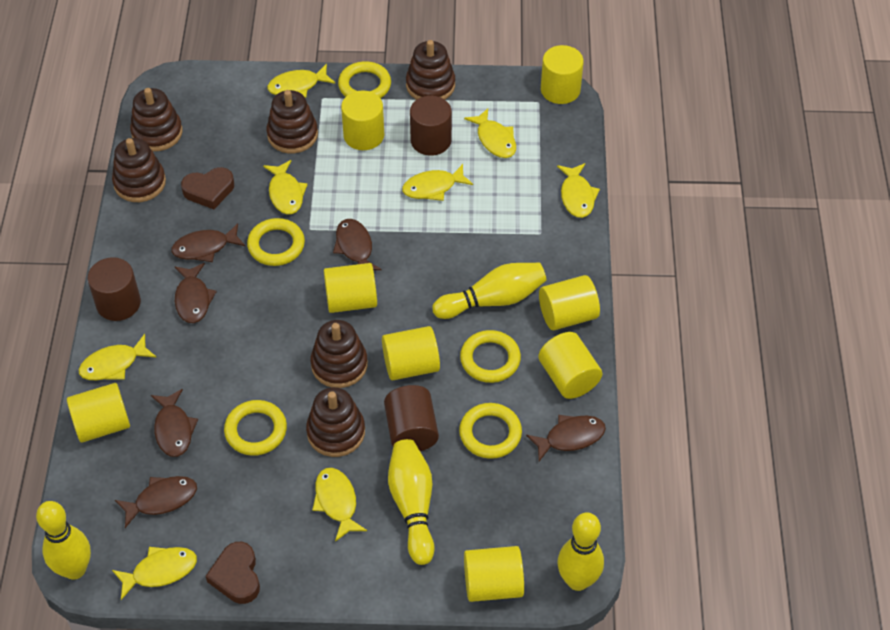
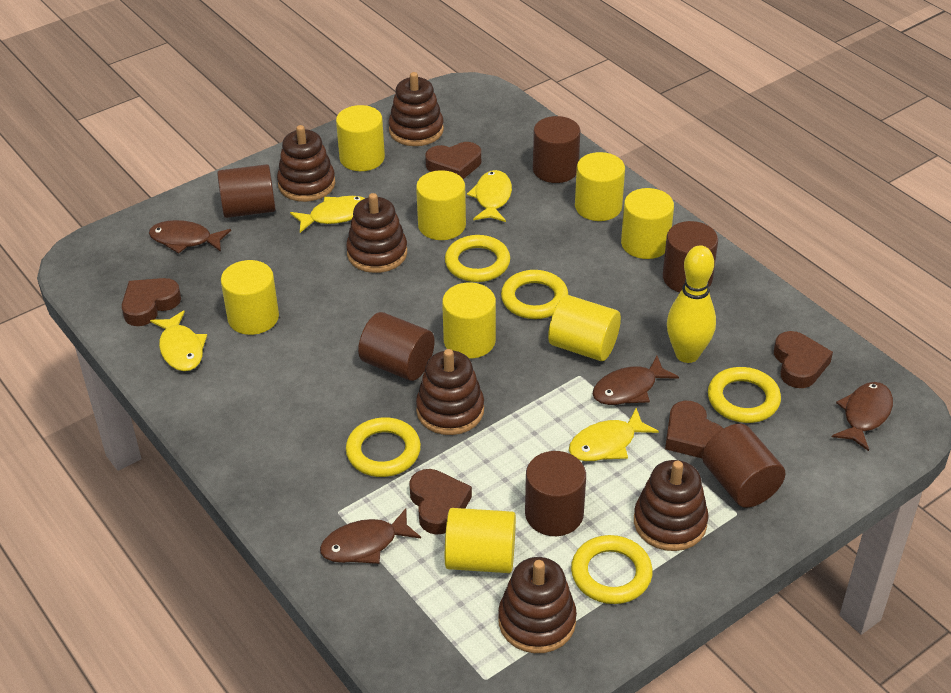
brown cylinder: [87,257,141,321] [384,385,439,451] [410,96,452,156] = 3 -> [217,164,276,218] [358,312,435,381] [525,451,586,536] [533,116,580,183] [663,221,718,293] [702,424,786,508] = 6
brown fish: [115,476,197,528] [151,389,198,457] [171,223,245,262] [175,263,217,323] [333,219,382,270] [526,415,606,461] = 6 -> [149,220,231,254] [320,508,421,564] [592,356,679,405] [832,382,893,451] = 4
brown heart: [181,167,234,209] [206,542,260,604] = 2 -> [122,278,181,326] [409,469,472,535] [425,142,481,179] [665,401,724,458] [774,331,833,388] = 5
yellow bowling pin: [36,501,91,580] [388,439,434,565] [432,263,547,319] [557,512,604,591] = 4 -> [667,245,716,363] = 1
yellow fish: [79,334,156,380] [112,547,197,600] [263,160,308,214] [267,64,335,98] [312,468,367,542] [402,164,473,201] [464,108,516,158] [557,163,600,218] = 8 -> [150,310,207,371] [290,196,365,233] [467,170,512,222] [569,408,659,461] = 4

